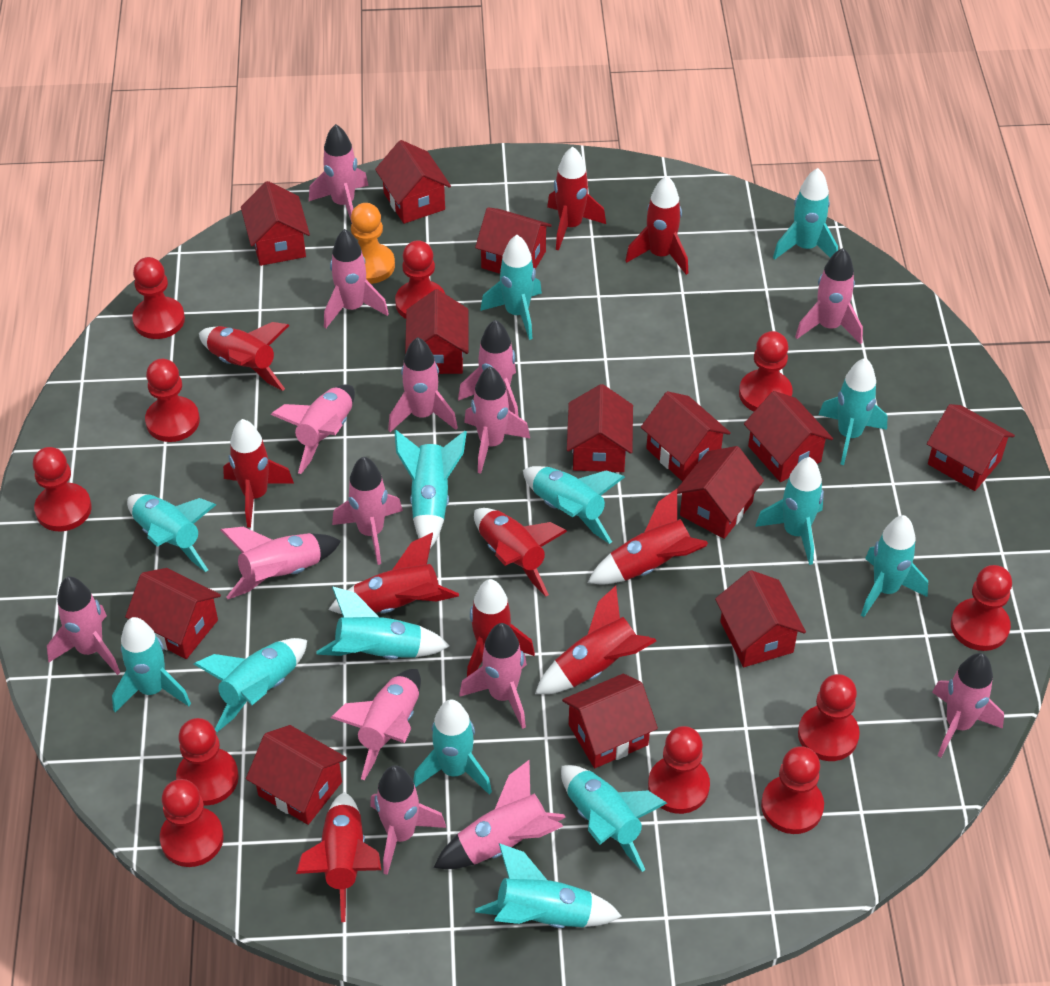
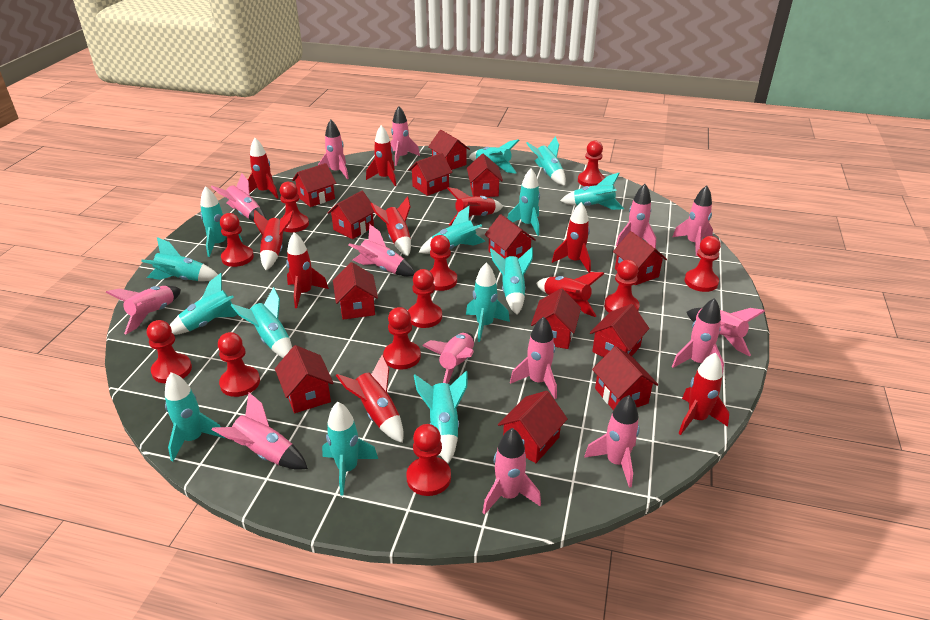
orange pawn: [351,203,395,284] = 1 -> none = 0
pink rocket: [47,577,120,675] [221,527,341,599] [270,384,355,474] [309,124,369,223] [324,229,389,328] [331,669,421,780] [332,456,403,565] [370,765,446,875] [388,337,458,432] [434,760,566,869] [458,320,519,417] [459,623,527,729] [464,367,530,474] [795,248,863,344] [932,653,1004,757] = 15 -> [106,286,181,334] [211,173,266,222] [212,393,308,470] [318,120,349,179] [349,224,415,277] [390,106,420,166] [422,332,474,384] [482,428,541,515] [510,317,557,399] [584,395,640,488] [616,184,656,249] [672,298,724,376] [673,186,713,256] [687,308,765,356] = 14

